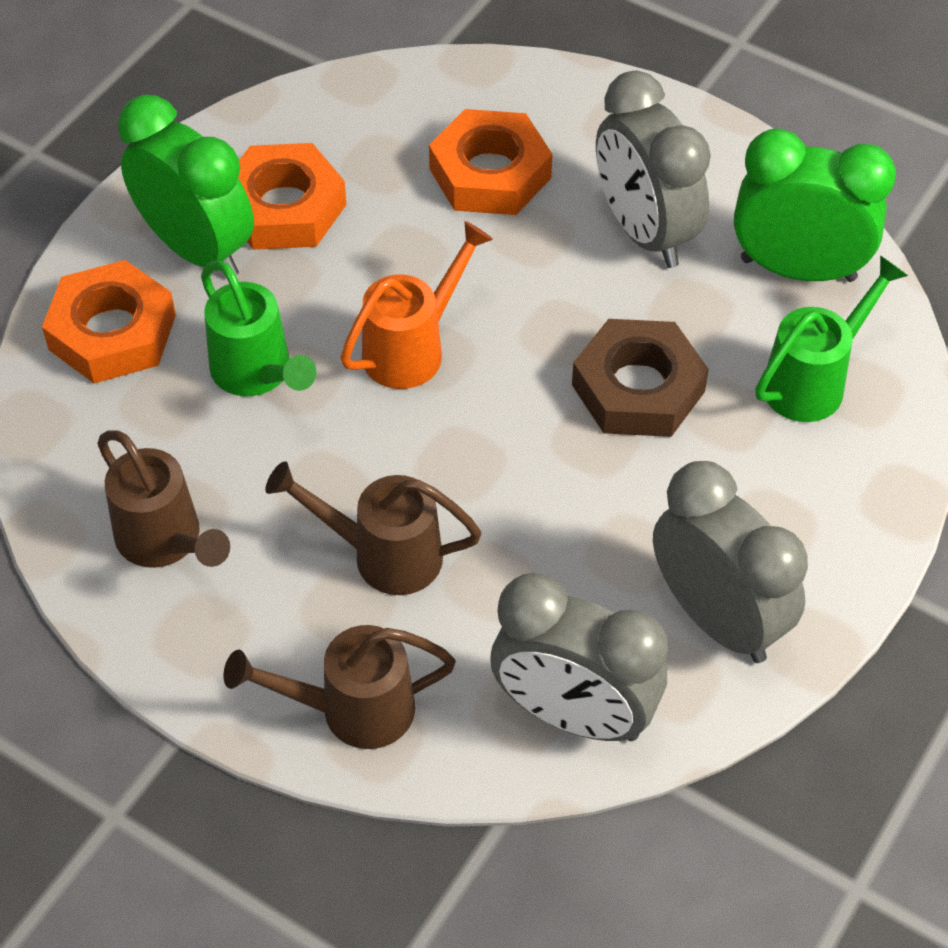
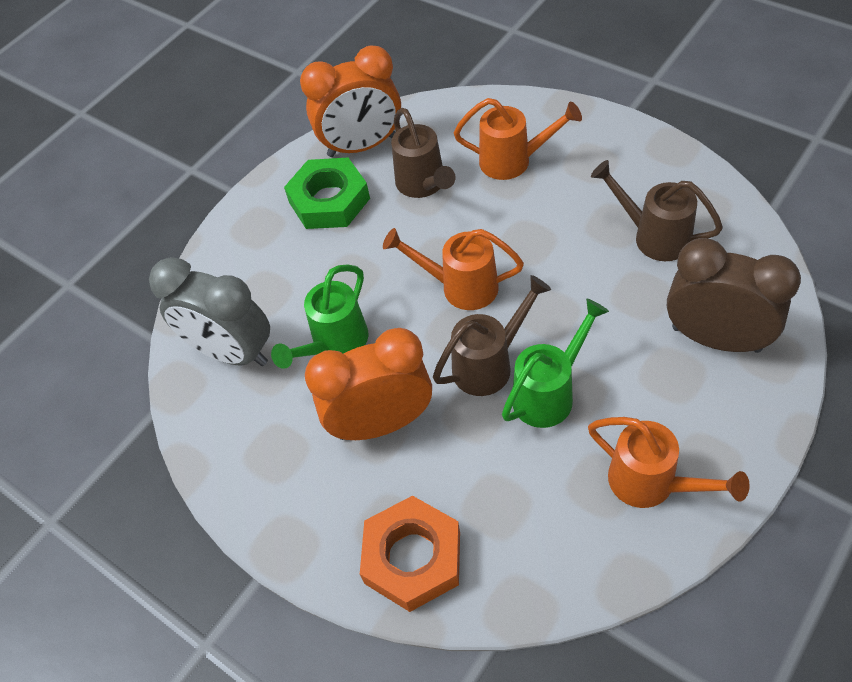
brown clock: none = 0 -> [667,238,801,353] = 1
brown nut: [572,319,709,437] = 1 -> none = 0
green clock: [118,95,254,275] [734,128,896,282] = 2 -> none = 0
green nut: none = 0 -> [284,158,370,229] = 1
grey clock: [491,573,668,741] [596,71,711,268] [653,461,808,663] = 3 -> [149,257,270,366] = 1
orange clock: none = 0 -> [300,45,401,157] [305,328,432,440] = 2
orange nut: [42,260,176,383] [238,143,347,250] [429,109,553,215] = 3 -> [360,496,460,612] = 1
orange watering can: [340,221,493,389] = 1 -> [383,228,524,310] [454,98,582,180] [588,417,749,508] = 3

